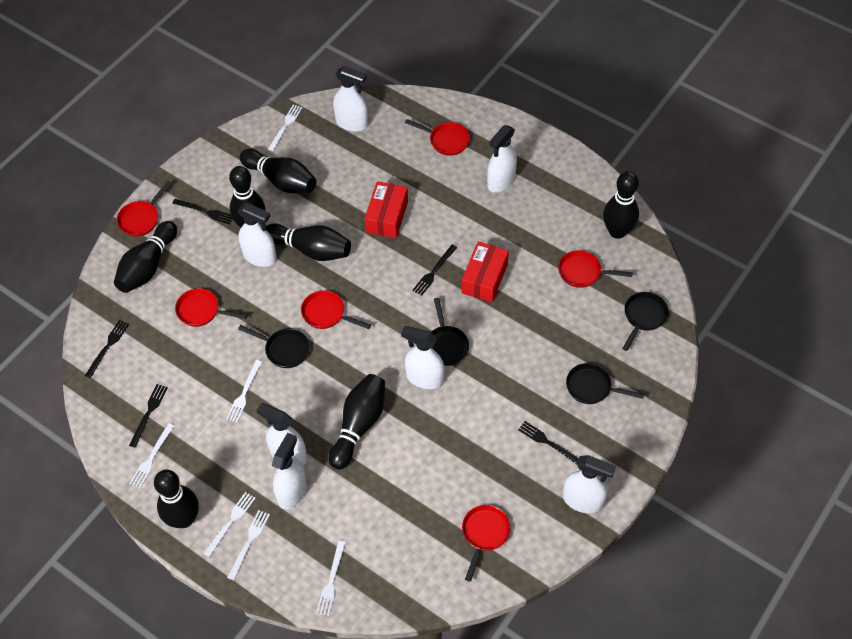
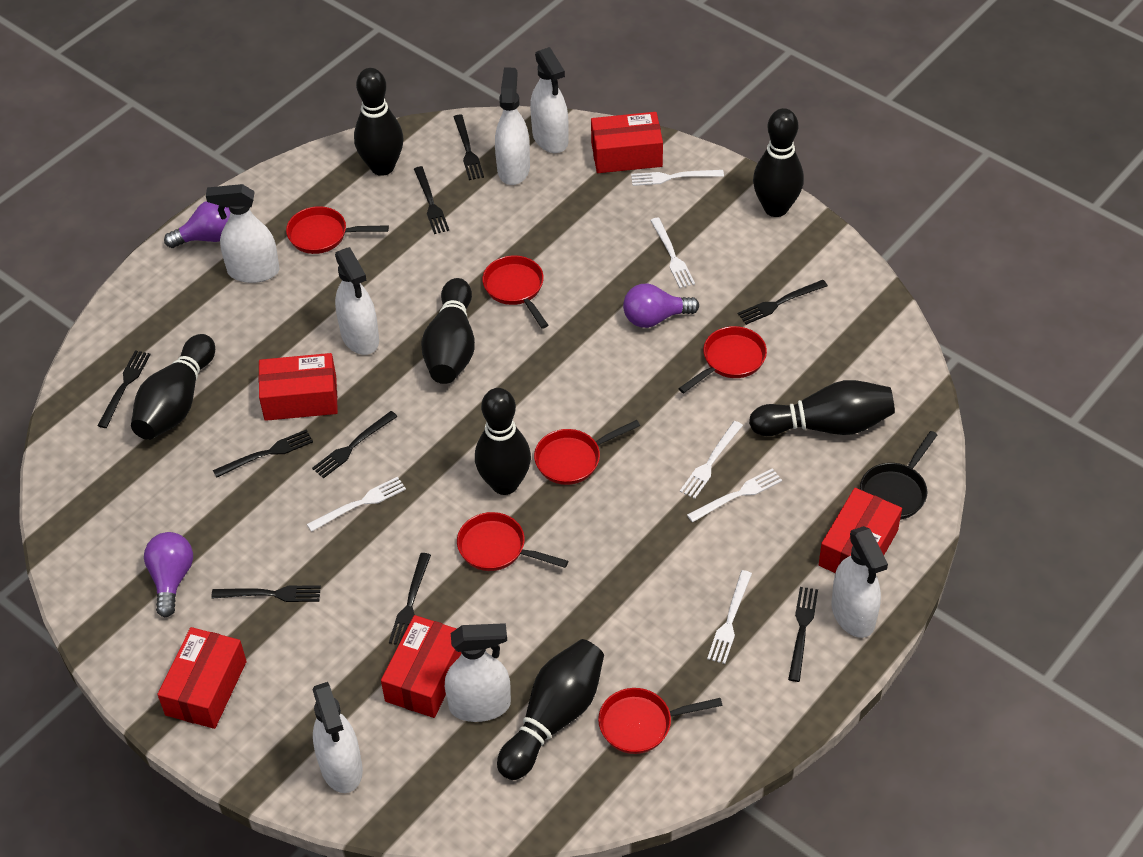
black fork: [85,320,129,378] [129,384,168,448] [172,199,232,225] [412,245,457,296] [518,421,579,465] = 5 -> [97,350,151,428] [211,585,321,602] [213,429,313,478] [312,411,398,479] [389,553,431,645] [414,166,449,234] [454,115,484,180] [738,280,828,325] [788,587,818,682] = 9
black pan: [238,325,310,368] [431,298,469,366] [566,363,644,404] [622,292,669,351] = 4 -> [860,431,937,520] = 1
purple light bulb: none = 0 -> [144,532,193,617] [164,201,230,248] [623,284,699,328] = 3
red box: [365,181,408,238] [461,242,509,302] = 2 -> [157,627,247,729] [258,353,338,421] [381,615,462,718] [591,112,663,173] [819,488,902,573] = 5

